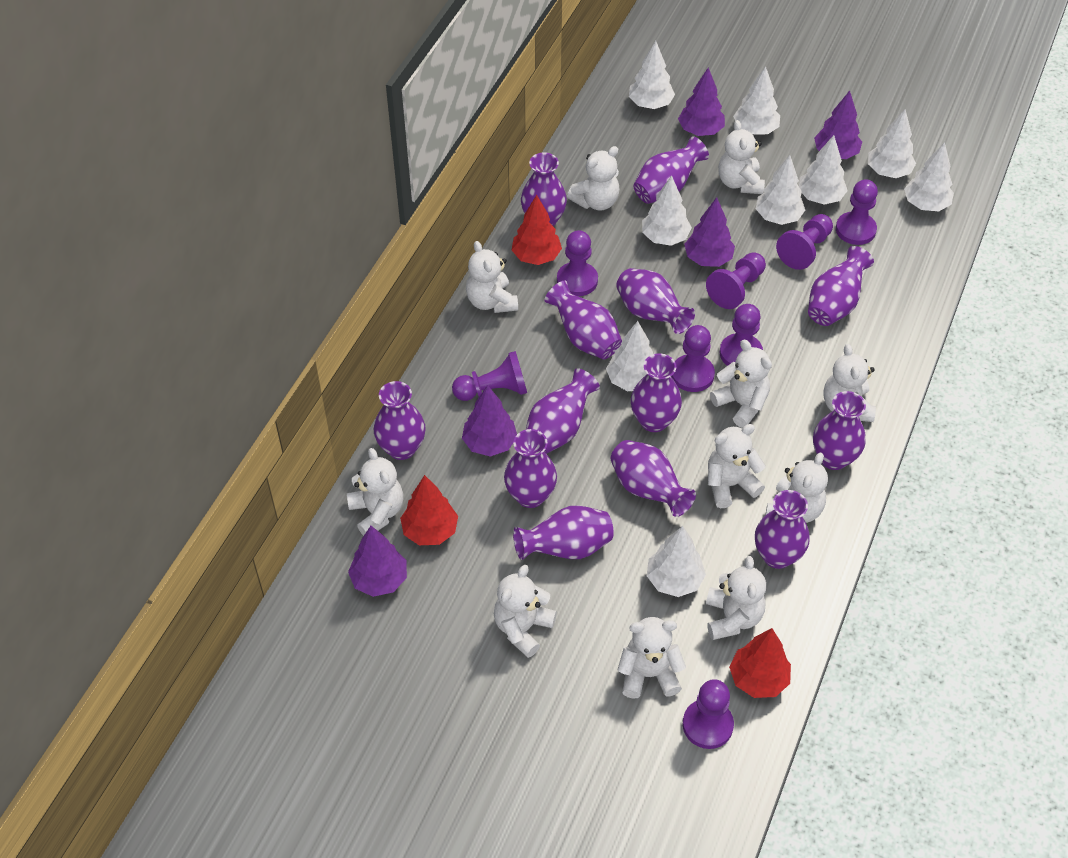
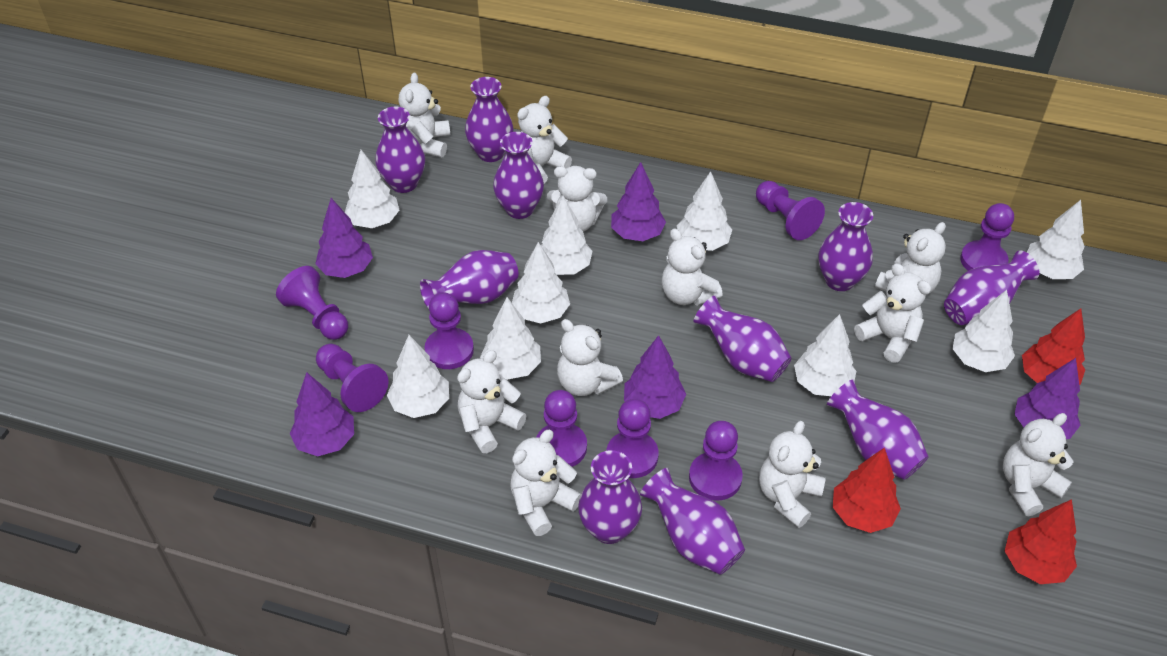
purple vase: [374,381,426,460] [504,429,557,508] [513,505,614,560] [521,152,567,227] [526,368,600,454] [544,281,622,359] [611,440,696,517] [616,268,695,334] [631,354,682,432] [634,136,709,204] [755,490,810,569] [808,246,874,326] [813,391,866,470] = 13 -> [376,107,425,193] [420,250,518,309] [465,77,513,162] [493,132,544,219] [578,450,642,544] [640,468,745,575] [694,296,791,382] [818,202,873,291] [827,379,929,480] [944,251,1039,325] = 10

